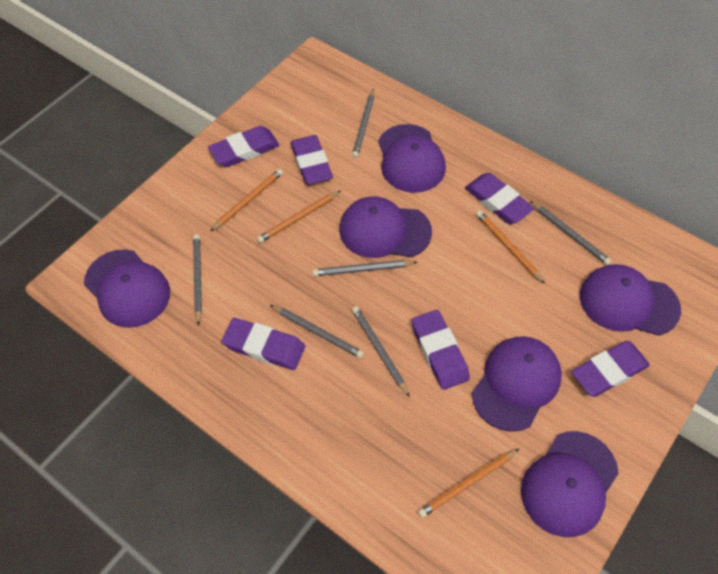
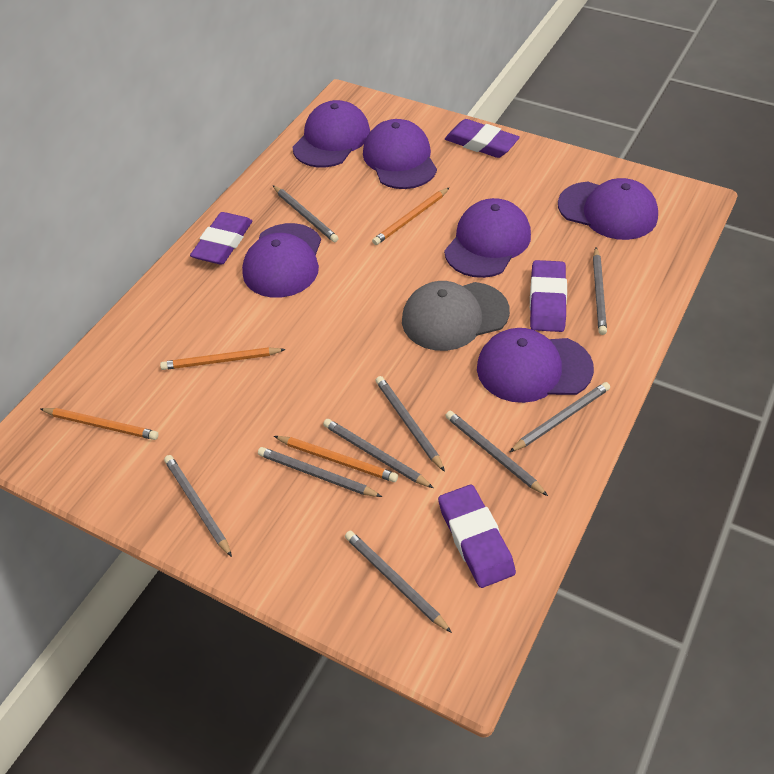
grey cap: none = 0 -> [402,281,510,351] = 1
grey pencil: [193,234,202,326] [270,305,364,358] [312,260,417,276] [352,88,374,158] [352,306,410,397] [530,201,612,265] = 6 -> [164,455,232,557] [258,447,382,497] [273,186,339,242] [323,419,433,488] [345,530,452,633] [375,376,445,472] [445,411,548,496] [510,382,610,452] [593,248,607,335] = 9
purple eraser: [208,126,279,167] [221,318,305,370] [290,135,333,185] [412,310,470,390] [465,173,534,224] [572,341,650,397] = 6 -> [190,212,252,264] [438,485,516,588] [445,119,520,158] [530,260,567,332] = 4

